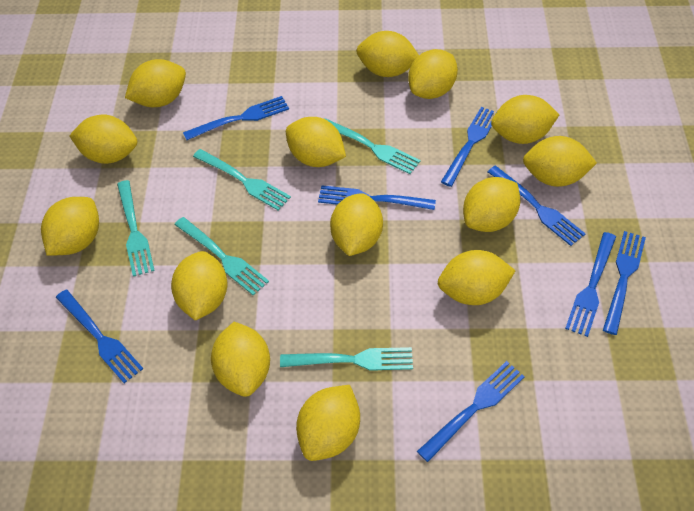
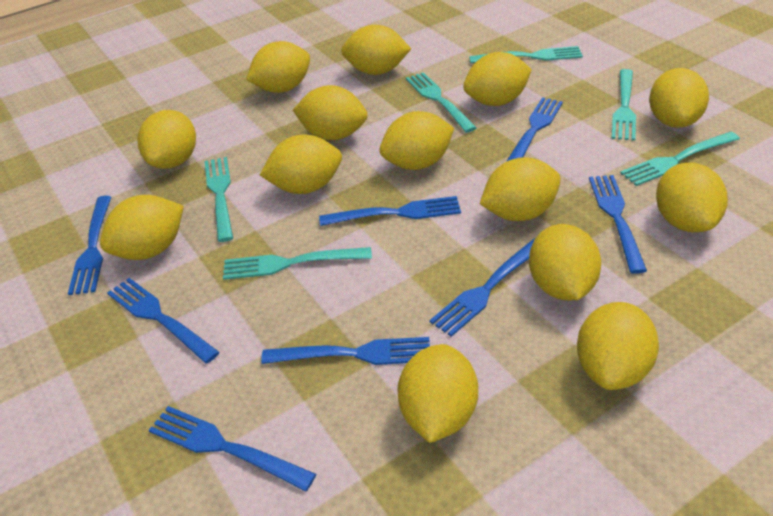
turquoise fork: [117,180,155,277] [174,217,269,296] [193,149,291,211] [280,347,413,371] [324,118,421,174] = 5 -> [205,157,233,242] [223,247,372,280] [406,72,477,133] [469,46,583,63] [611,69,636,141] [620,131,740,186] = 6

